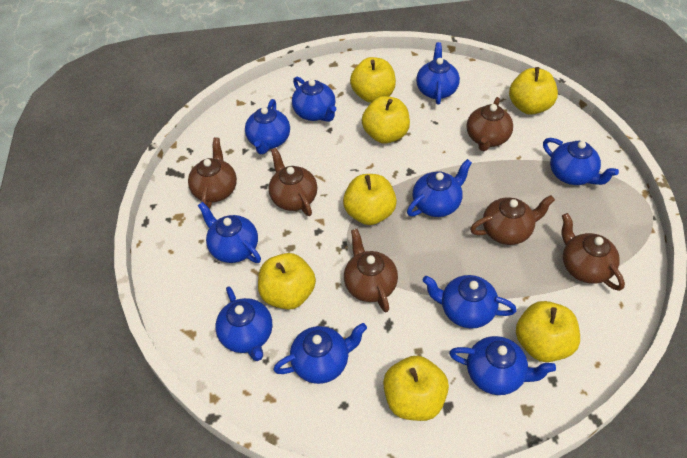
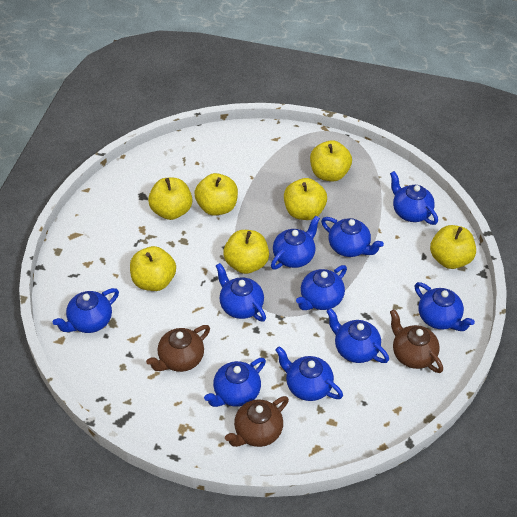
brown teapot: [188,138,237,209] [269,148,317,216] [344,229,398,312] [467,97,513,151] [470,195,555,245] [561,213,625,291] = 6 -> [146,325,210,372] [225,396,289,447] [390,309,443,373] = 3

